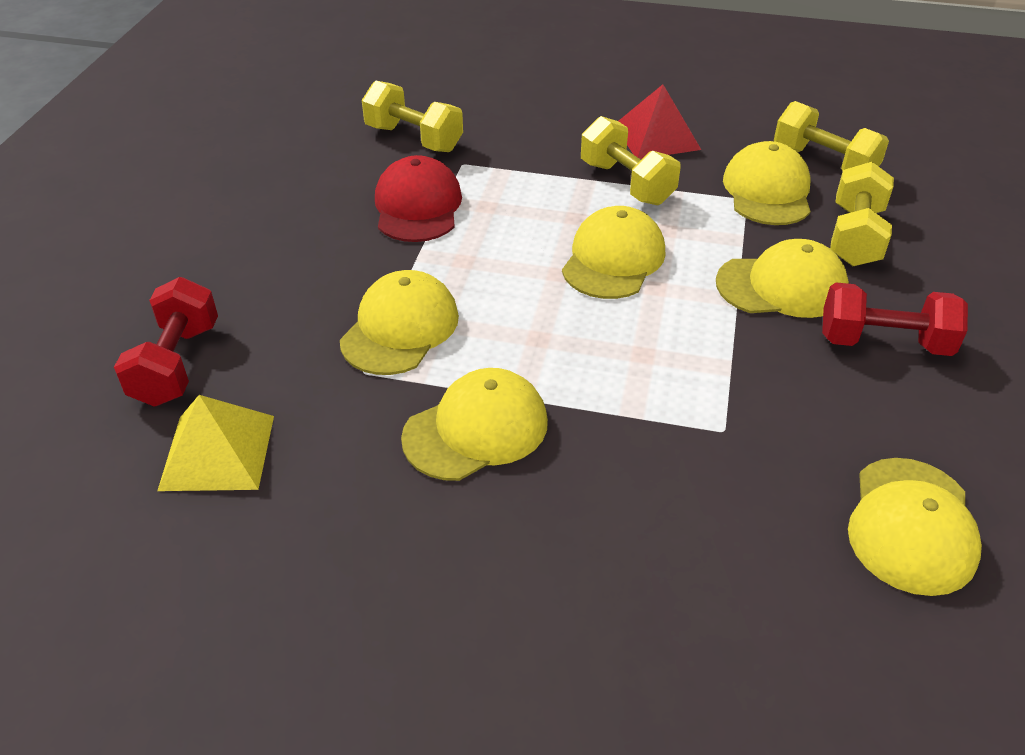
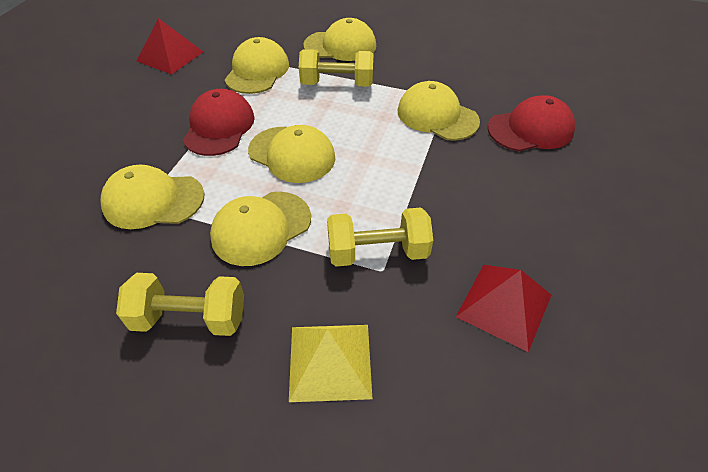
red cap: [375,155,462,242] = 1 -> [183,89,255,156] [488,95,575,151] = 2
red dumbbell: [114,277,218,407] [822,282,968,356] = 2 -> none = 0
red pyramid: [619,84,701,159] = 1 -> [137,18,203,75] [456,265,551,352] = 2
yellow dumbbell: [362,81,463,152] [581,116,681,205] [774,101,889,171] [830,162,894,266] = 4 -> [116,273,244,336] [299,49,374,87] [327,207,433,267] = 3

